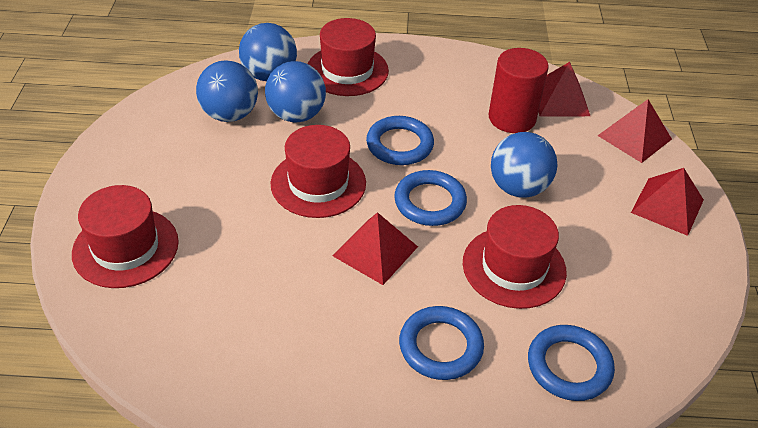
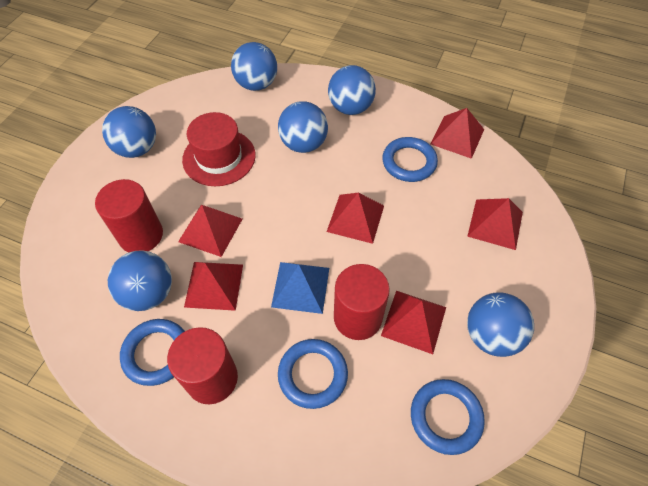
blue ball: [196,60,258,122] [239,23,297,81] [265,61,326,123] [491,132,557,197] = 4 -> [102,106,156,158] [108,250,172,311] [231,42,277,91] [278,101,328,153] [328,65,376,115] [467,292,534,357] = 6
blue pyramid: none = 0 -> [271,262,329,314] = 1
red cylinder: [488,48,549,133] = 1 -> [95,179,163,252] [167,327,238,404] [334,264,390,340] = 3
red hat: [72,185,179,288] [270,125,366,218] [308,18,389,96] [463,205,567,309] = 4 -> [182,112,256,186] = 1
red pyramid: [333,212,418,285] [539,62,590,117] [597,99,672,163] [631,168,704,236] = 4 -> [178,205,242,257] [184,262,243,311] [327,193,384,244] [381,291,446,354] [431,108,484,159] [467,198,523,250] = 6

